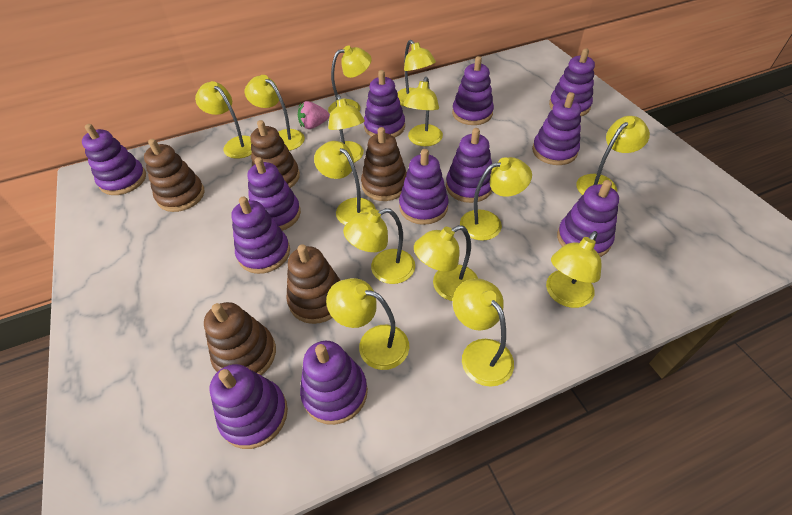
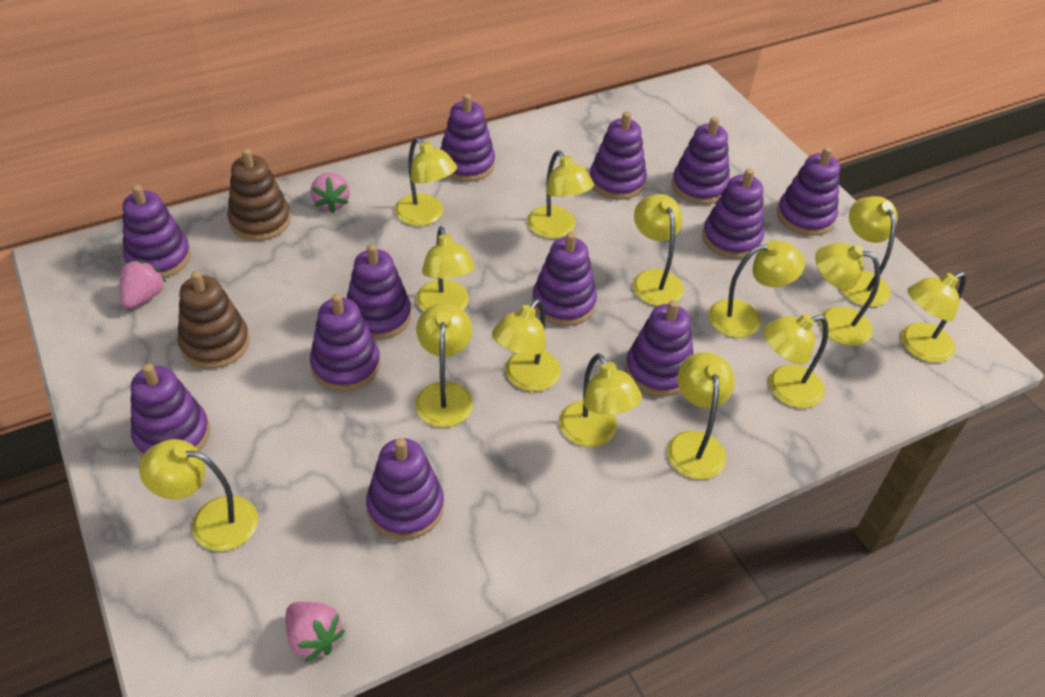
brown stacking toy: [144,139,204,212] [204,302,276,375] [251,120,300,188] [286,244,341,324] [361,127,407,201] = 5 -> [177,271,250,369] [227,148,291,241] = 2
pink strawberry: [298,101,329,129] = 1 -> [119,260,166,309] [285,602,345,662] [311,173,350,213] = 3

